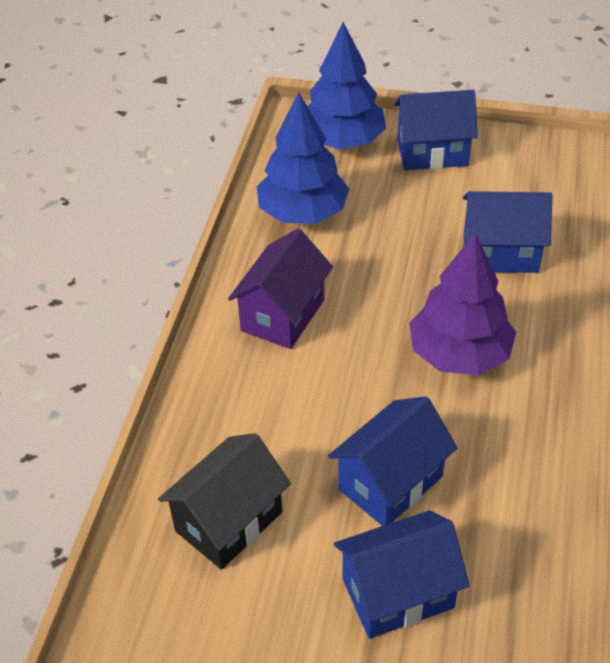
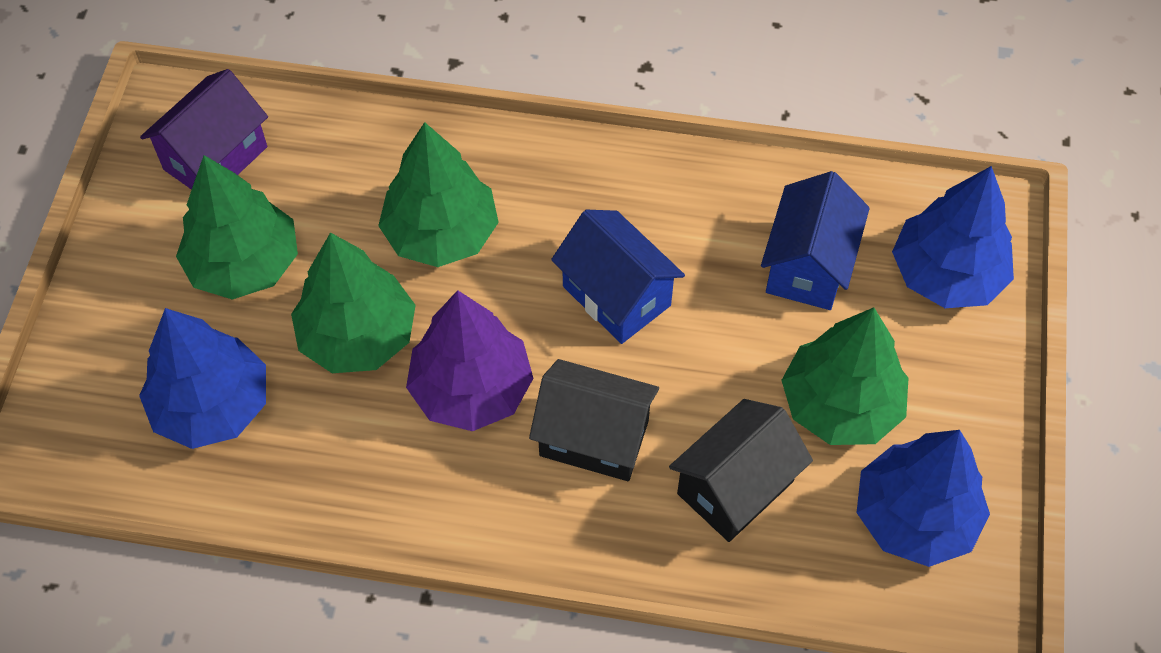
black house: [158,433,291,570] = 1 -> [529,359,659,481] [669,399,813,542] = 2
blue house: [328,396,457,526] [334,510,470,639] [394,90,478,170] [463,191,552,273] = 4 -> [551,210,685,344] [761,171,870,310] = 2
blue tree: [257,92,349,224] [307,22,386,149] = 2 -> [139,308,266,449] [857,430,990,567] [892,166,1014,308] = 3
green tree: none = 0 -> [176,155,298,300] [291,232,416,373] [378,122,499,267] [782,307,908,445] = 4

